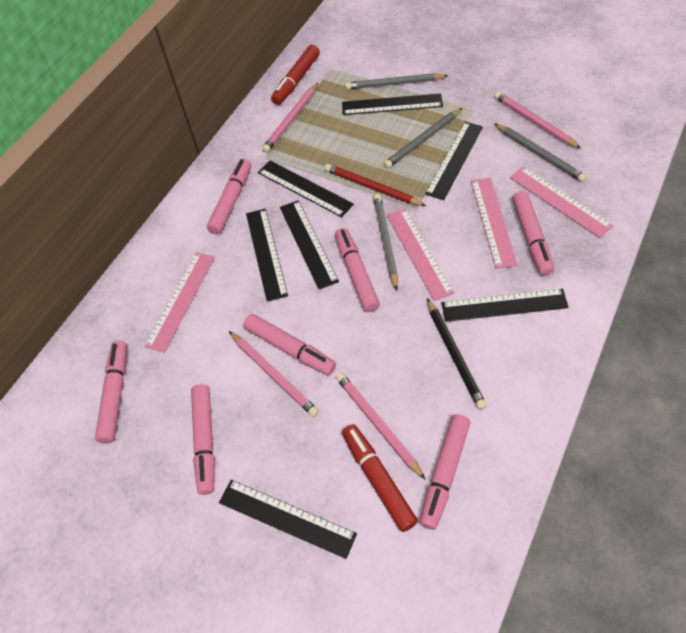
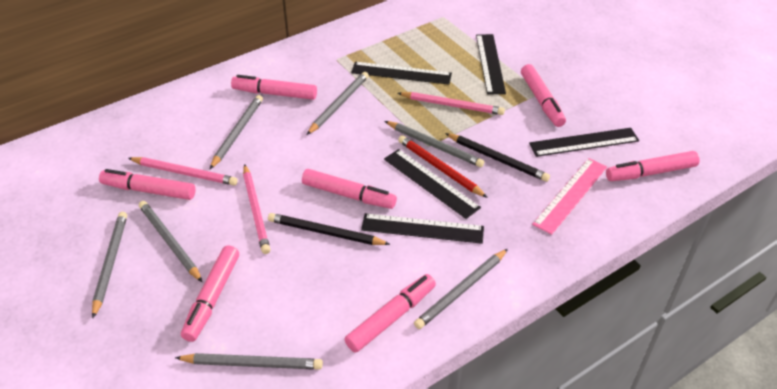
black pencil: [427,298,487,410] = 1 -> [268,213,390,245] [445,133,550,182] = 2
black ruler: [219,480,357,559] [246,209,288,302] [258,161,354,217] [280,200,339,290] [342,93,443,115] [425,122,483,200] [441,289,569,322] = 7 -> [351,62,452,85] [361,213,484,244] [384,149,481,219] [476,34,506,95] [529,128,639,157] = 5
grey pencil: [345,73,448,90] [373,194,398,291] [384,108,462,168] [494,123,587,182] = 4 -> [92,212,127,318] [139,201,202,282] [175,353,323,370] [210,95,263,169] [307,72,369,135] [385,121,484,167] [414,249,508,329] = 7
pink pencil: [229,331,319,417] [262,83,318,153] [336,372,425,479] [494,91,581,149] = 4 -> [128,157,238,185] [243,164,271,254] [398,92,505,115] = 3
pink ruler: [144,252,215,353] [387,208,454,301] [471,178,518,269] [510,166,614,238] = 4 -> [532,158,607,235] = 1
red marker: [271,45,320,105] [342,424,418,532] = 2 -> none = 0

